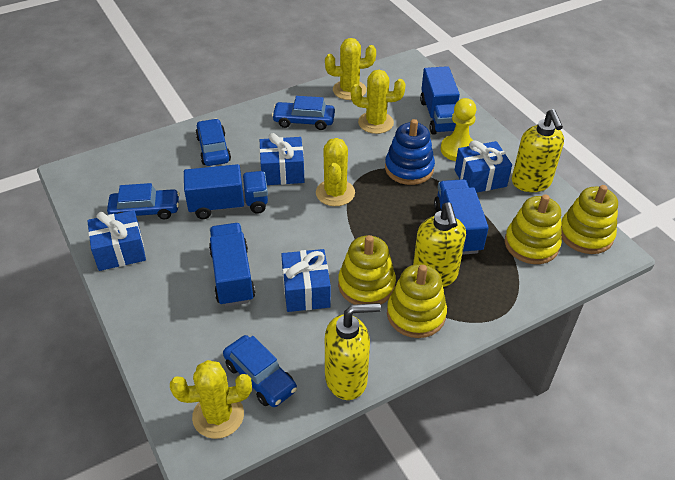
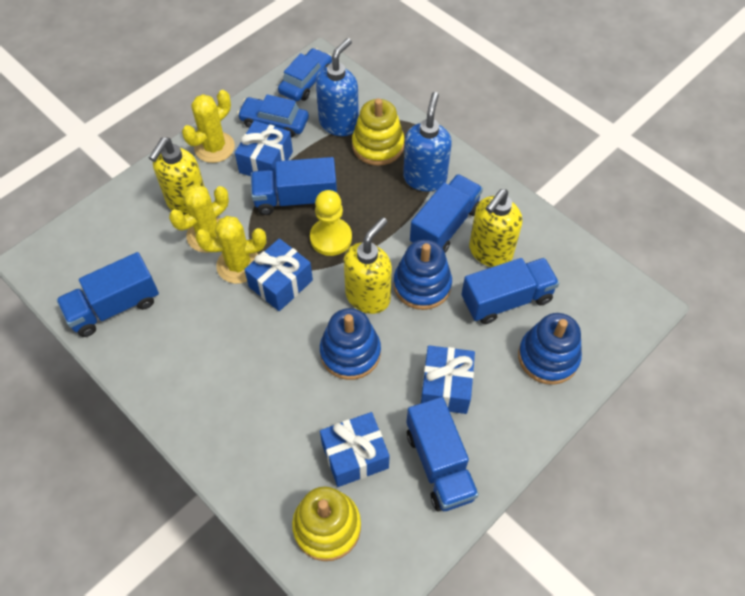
blue car: [107,183,180,219] [195,119,231,166] [223,335,297,407] [272,96,335,130] = 4 -> [237,94,309,138] [278,48,332,101] = 2
blue soap dispenser: none = 0 -> [316,38,359,136] [403,92,452,192] = 2
blue stacking toy: [385,119,435,185] = 1 -> [320,308,381,380] [393,240,452,310] [518,313,582,385] = 3
blue truck: [184,164,268,219] [209,223,255,306] [420,66,460,135] [434,179,489,255] = 4 -> [56,252,159,337] [251,157,337,215] [406,397,479,511] [410,174,483,253] [462,258,559,324] = 5
yellow cactus: [170,360,252,439] [316,138,355,206] [325,38,376,100] [351,70,405,134] = 4 -> [169,184,229,253] [182,90,235,163] [195,216,266,284] = 3
yellow stacking toy: [338,235,396,305] [387,264,447,338] [505,194,562,264] [561,185,618,254] = 4 -> [292,487,361,561] [352,98,404,166] = 2

